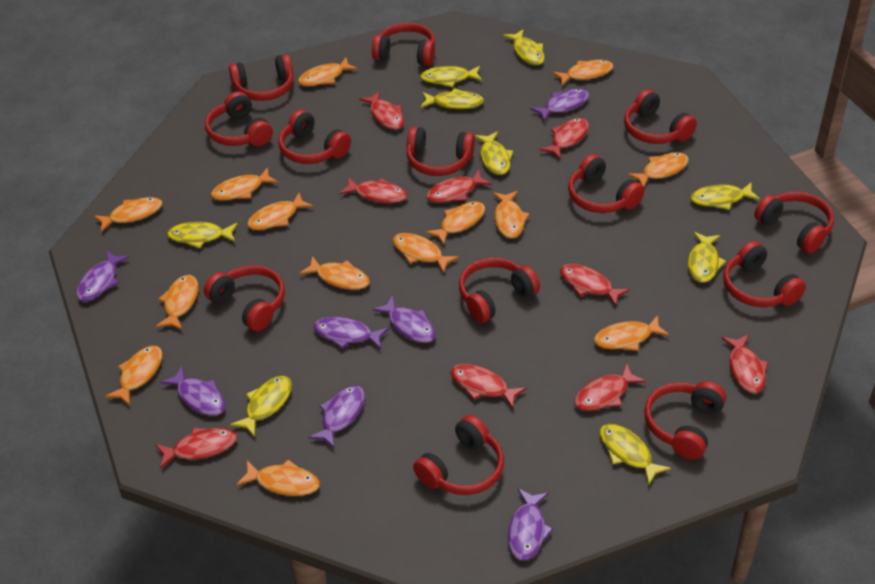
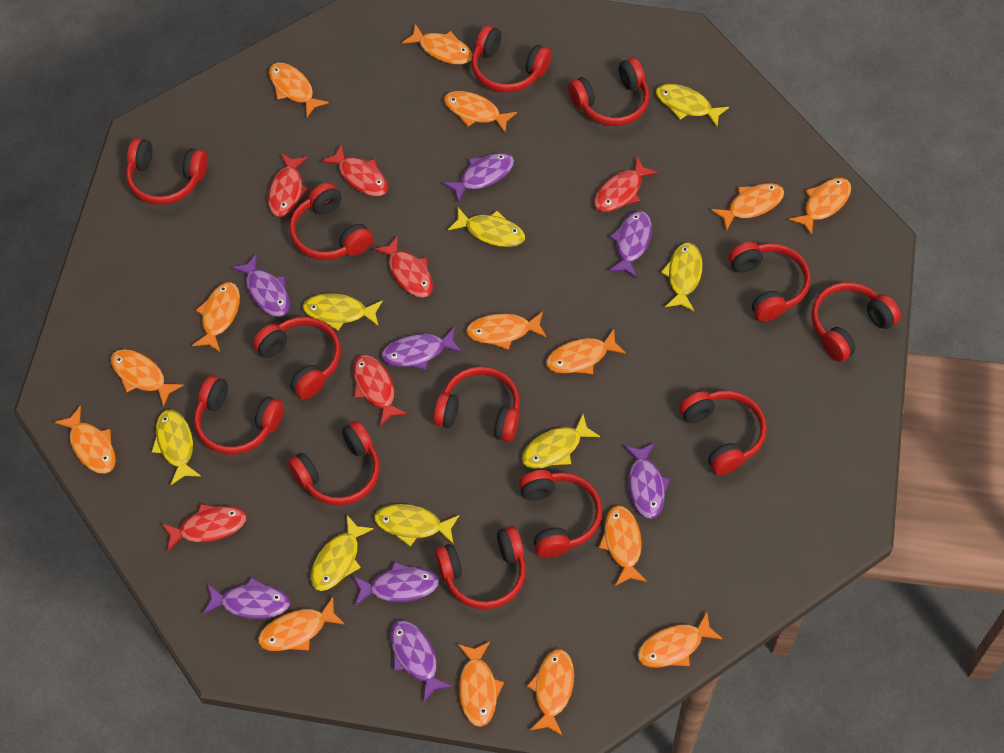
orange fish: [93,197,162,232] [105,346,162,406] [156,275,198,330] [211,167,278,201] [237,459,320,496] [247,193,313,230] [298,58,358,86] [299,256,370,290] [393,233,459,273] [425,202,485,245] [492,191,530,238] [552,60,614,86] [594,315,669,351] [627,152,689,187] = 14 -> [54,405,116,474] [111,349,184,407] [192,282,240,353] [258,597,345,651] [269,63,329,117] [402,24,473,64] [444,91,517,133] [458,642,504,727] [466,311,547,350] [527,649,574,736] [546,329,626,374] [598,505,647,586] [638,612,723,668] [711,183,784,231] [789,178,851,236] = 15
purple fish: [76,250,130,301] [160,366,226,416] [308,385,365,449] [313,317,389,349] [372,295,436,343] [508,489,553,561] [530,89,589,121] = 7 -> [203,577,290,619] [231,253,290,317] [353,561,439,606] [381,327,463,370] [390,620,453,703] [442,153,514,203] [609,211,652,278] [624,443,670,519] = 8
red fish: [155,427,237,469] [339,177,407,203] [359,91,404,130] [426,170,492,203] [451,364,526,409] [540,118,589,159] [560,264,630,307] [574,363,646,411] [721,335,768,393] = 9 -> [161,504,246,552] [268,153,309,217] [321,145,388,196] [353,355,408,426] [373,235,433,298] [594,157,658,212] = 6
yellow fish: [167,222,238,248] [230,376,292,437] [420,66,482,87] [421,88,484,109] [474,132,513,175] [503,29,545,65] [600,424,671,485] [688,232,726,283] [690,182,760,210] = 9 -> [152,410,201,485] [303,293,383,331] [310,515,374,591] [374,504,459,546] [448,207,525,247] [521,414,600,469] [656,84,729,127] [661,243,702,311] = 8

